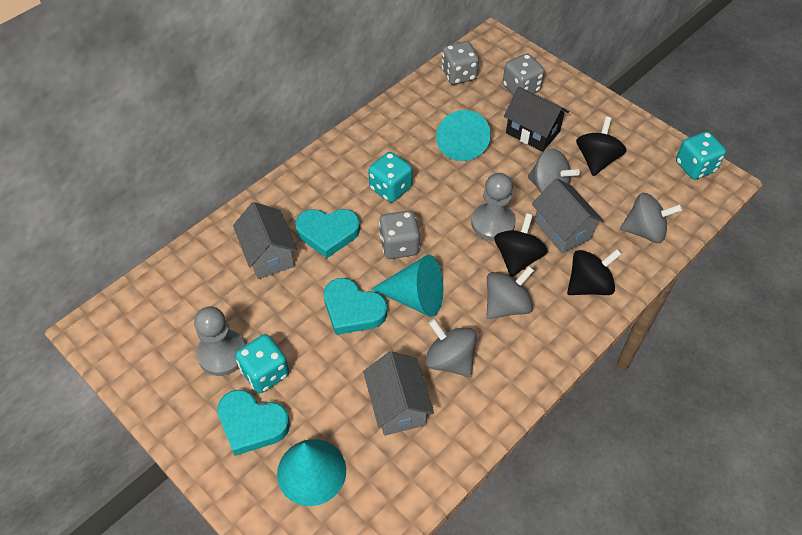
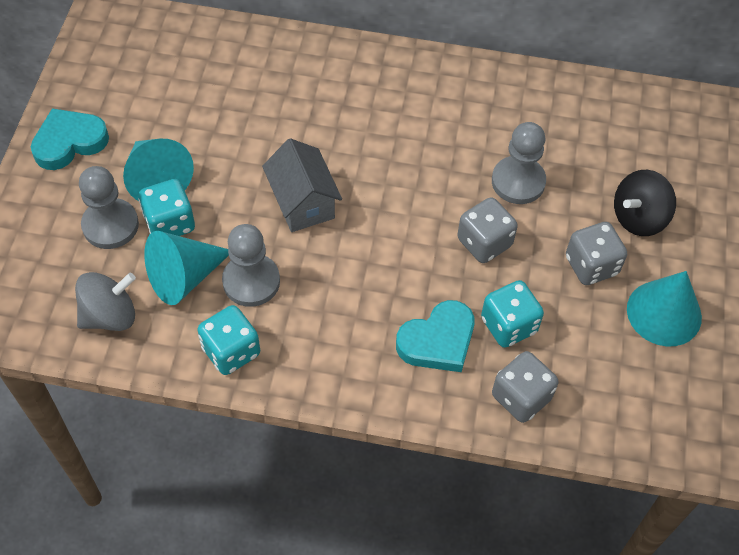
black house: [504,87,569,152] = 1 -> none = 0
black spinning top: [494,213,548,277] [567,249,622,295] [576,117,626,176] = 3 -> [614,170,676,236] = 1
grey house: [233,202,298,279] [363,351,434,436] [532,178,604,254] = 3 -> [262,138,342,232] = 1
grey pawn: [194,306,246,376] [471,173,516,241] = 2 -> [79,166,139,249] [222,224,280,307] [492,122,546,204] = 3
grey spinning top: [425,319,477,377] [486,266,534,319] [528,148,580,193] [620,193,683,243] = 4 -> [75,272,136,331] = 1
turquoise heart: [217,390,290,456] [295,209,360,258] [324,278,387,335] = 3 -> [31,108,109,170] [396,300,475,372] = 2

